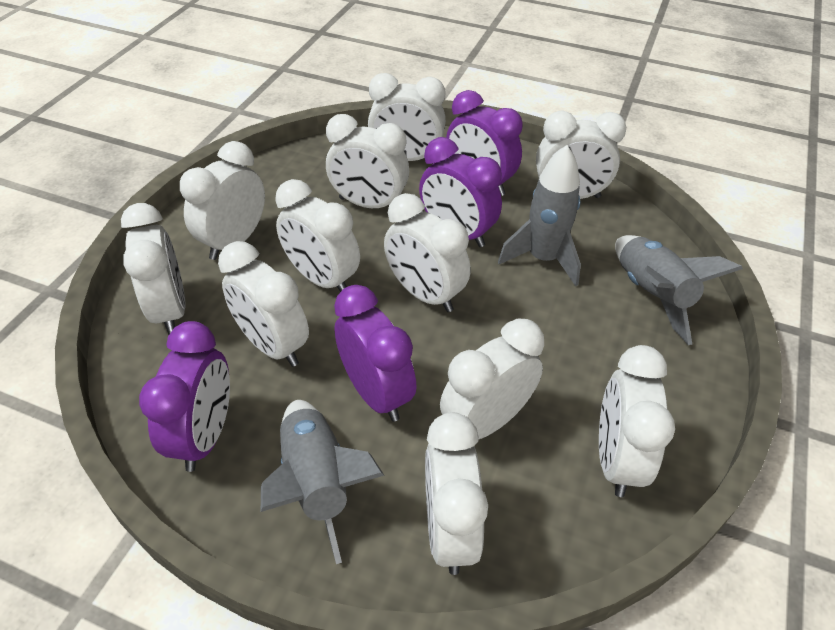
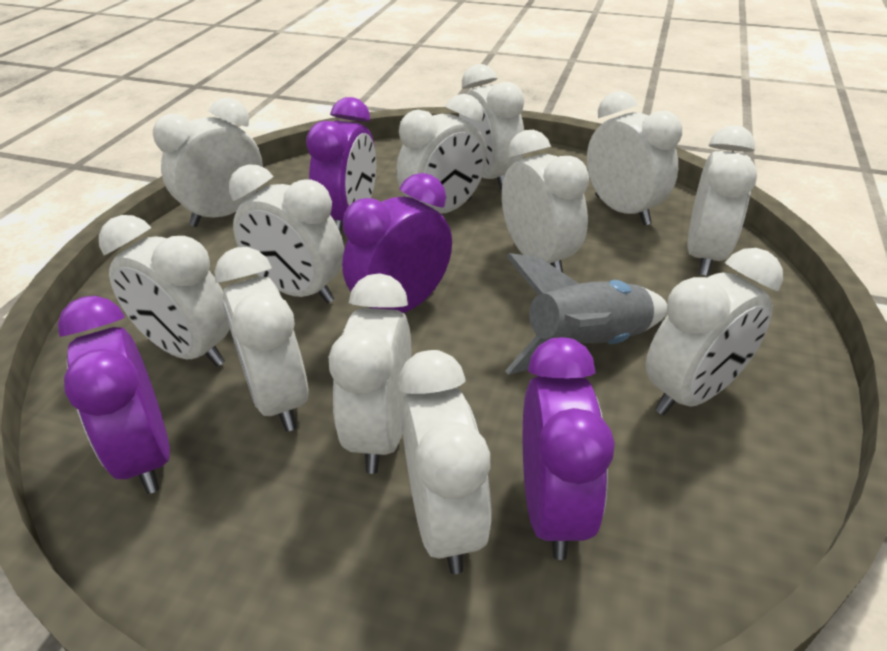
grey rocket: [261,400,385,564] [498,145,581,286] [615,235,743,345] = 3 -> [505,253,667,375] = 1
white clock: [121,203,186,335] [180,141,265,260] [218,241,309,367] [275,179,360,292] [326,114,409,208] [368,73,446,161] [384,193,471,312] [425,412,488,575] [440,319,544,440] [536,111,626,199] [599,345,675,497] = 11 -> [99,215,230,367] [153,97,263,227] [214,247,308,431] [229,164,344,303] [329,273,411,474] [396,94,487,214] [398,350,491,574] [459,64,525,191] [502,130,589,272] [587,91,682,226] [646,248,783,415] [687,125,757,276] = 12

